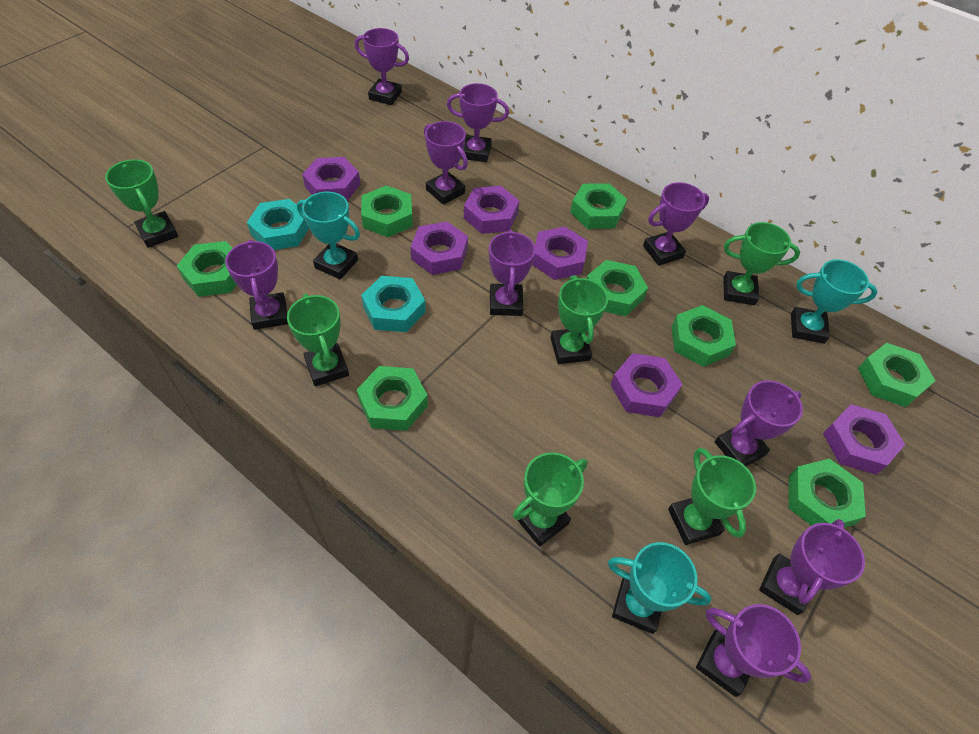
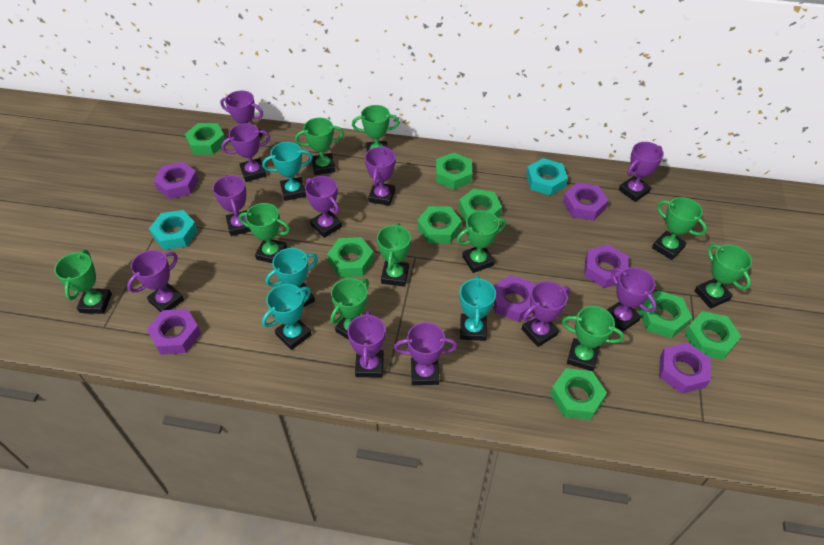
green trophy: [105,159,178,248] [287,293,349,386] [513,452,588,547] [550,275,608,364] [668,448,756,545] [723,222,800,305] = 6 -> [54,250,112,314] [239,203,290,263] [295,118,344,175] [330,278,369,340] [352,105,400,152] [377,223,411,286] [457,210,506,273] [562,306,624,371] [652,197,707,260] [694,244,752,308] = 10
purple trophy: [225,239,288,330] [355,28,409,105] [424,121,468,205] [447,83,509,162] [489,230,535,316] [643,182,709,266] [696,604,811,697] [715,380,803,466] [759,519,865,615] = 9 -> [127,250,184,312] [213,175,251,236] [220,91,263,138] [221,123,270,182] [305,176,342,238] [347,311,385,378] [365,146,396,206] [394,322,457,385] [522,281,570,347] [607,267,657,332] [619,142,664,202] = 11
turquoise trophy: [297,192,360,279] [608,542,711,634] [791,259,878,344] = 3 -> [262,142,313,201] [262,284,312,350] [265,248,318,307] [460,276,496,341] = 4

